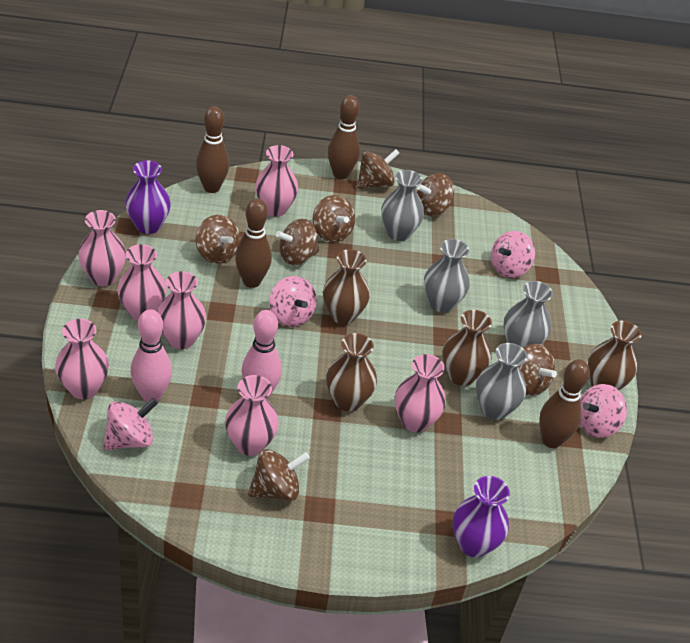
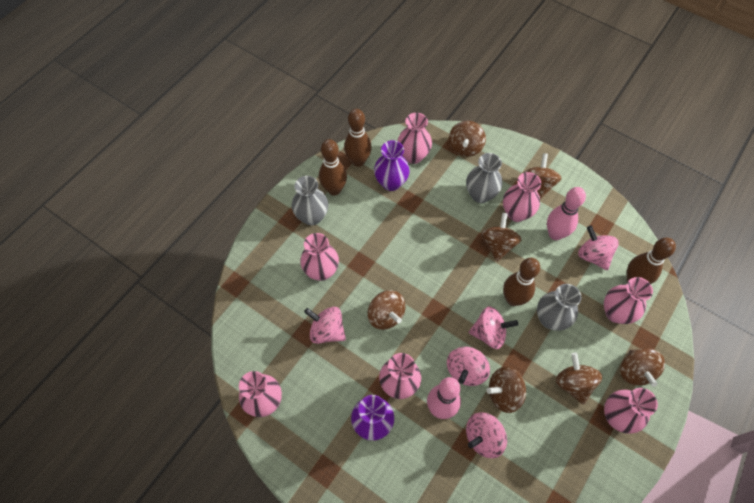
brown vase: [323,249,370,324] [326,333,377,411] [443,310,492,386] [588,321,642,390] = 4 -> none = 0
grey vase: [381,170,424,241] [424,239,470,313] [476,343,528,420] [504,281,553,348] = 4 -> [292,176,328,225] [466,153,502,203] [537,284,582,331] = 3
pink spinning top: [103,398,158,450] [269,276,317,327] [491,231,535,278] [580,384,627,438] = 4 -> [304,307,346,344] [447,347,490,386] [466,413,507,458] [469,306,518,349] [578,226,619,270] = 5

